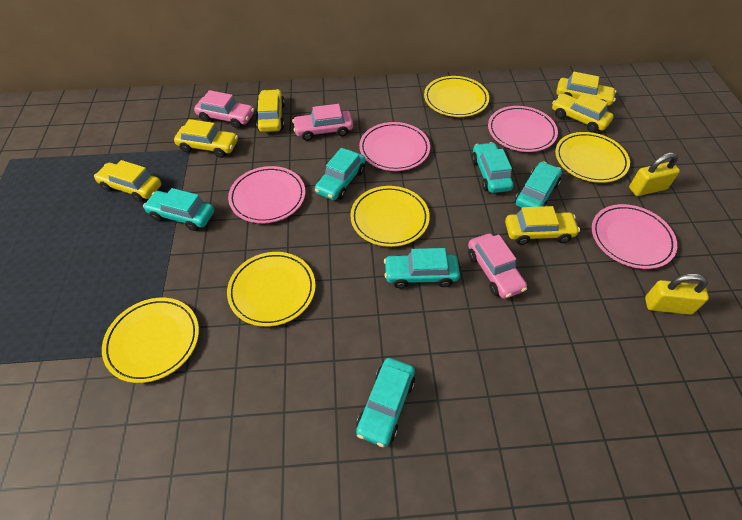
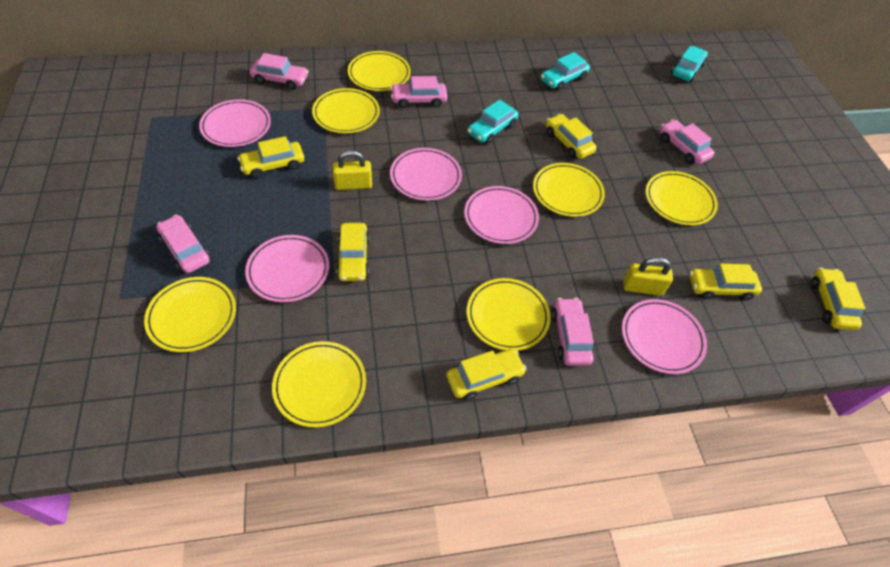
pink car: [194,90,254,128] [292,104,353,141] [468,234,527,299] = 3 -> [156,215,210,273] [250,53,308,90] [391,76,447,108] [551,298,594,366] [660,120,715,164] = 5
pink plate: [228,166,305,223] [359,122,430,171] [488,106,558,152] [592,204,677,269] = 4 -> [199,99,271,147] [245,235,329,302] [390,148,462,201] [464,186,539,244] [622,299,707,374] = 5
turquoise car: [143,188,214,231] [315,148,366,200] [356,358,415,447] [384,248,460,289] [472,142,514,193] [515,161,562,208] = 6 -> [467,100,519,144] [541,52,590,91] [671,46,708,82] = 3
yellow plate: [102,298,199,383] [227,252,316,327] [350,186,430,247] [424,76,489,117] [555,132,630,183] = 5 -> [144,277,236,352] [272,341,366,427] [312,88,380,133] [348,51,411,91] [467,278,551,351] [533,163,605,217] [646,171,718,225] = 7

